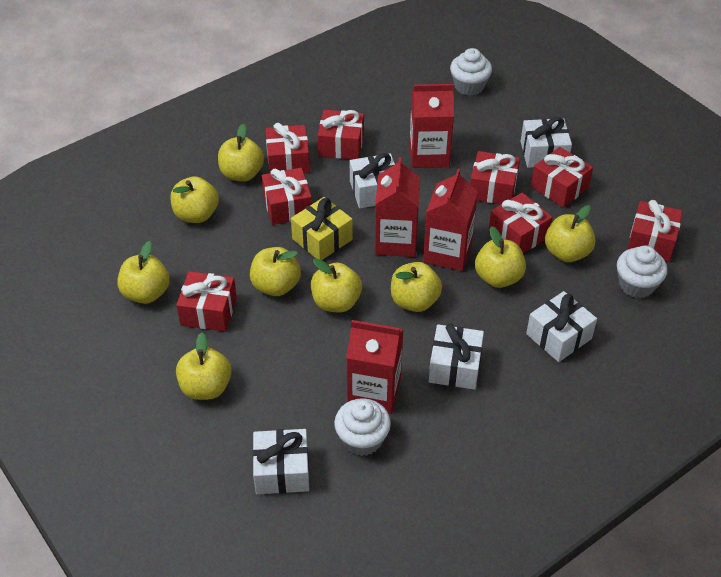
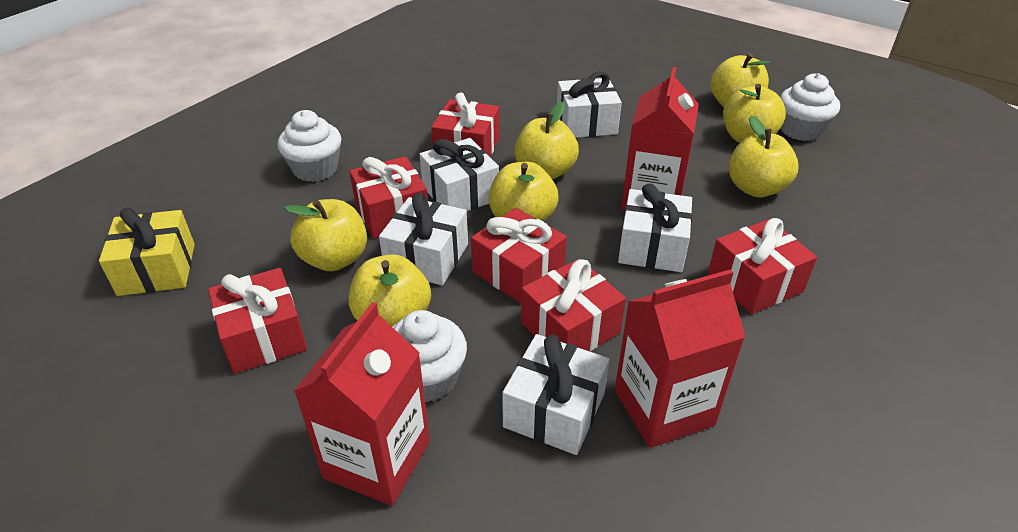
red carton: [346,320,403,414] [375,157,420,257] [409,84,454,168] [423,169,478,271] = 4 -> [294,302,430,506] [615,269,746,448] [621,67,699,210] = 3
red gift: [176,271,237,332] [261,168,312,225] [266,123,310,174] [317,110,364,159] [470,151,520,204] [488,193,553,253] [531,147,593,208] [627,200,683,262] = 8 -> [208,268,307,374] [349,156,428,239] [431,92,500,157] [471,208,567,303] [521,259,626,351] [708,218,817,314] = 6
yellow apple: [117,241,170,304] [171,176,219,223] [176,333,232,400] [218,124,264,182] [250,247,301,296] [311,258,362,313] [391,262,442,312] [475,226,526,288] [545,205,596,262] = 9 -> [284,199,367,271] [349,254,431,326] [489,162,559,221] [514,102,579,180] [710,53,770,107] [723,84,786,143] [729,116,798,197] = 7

